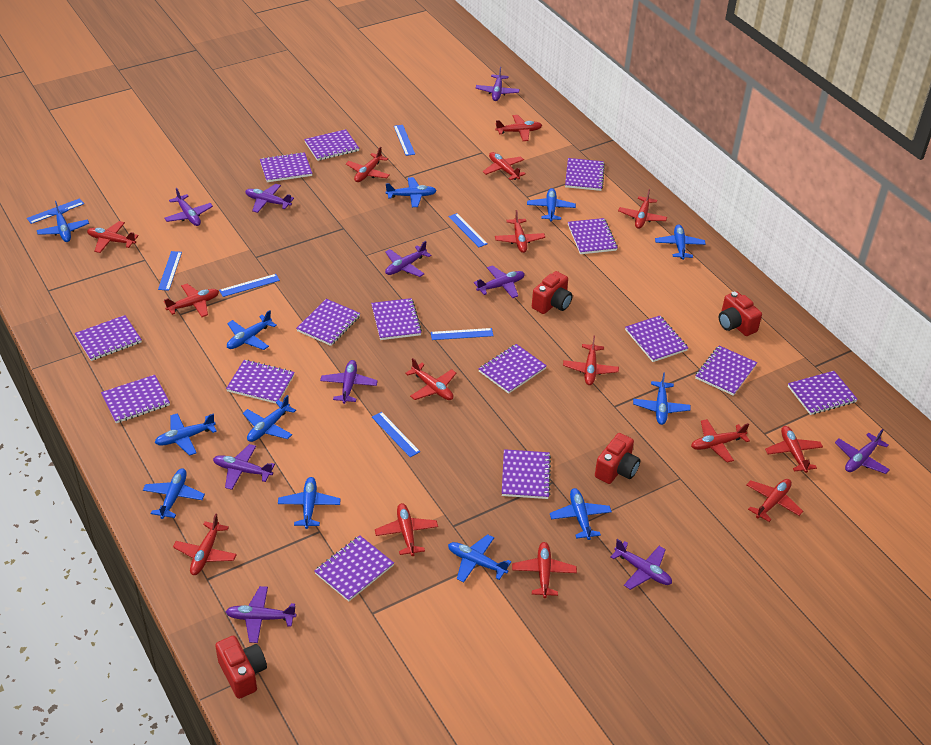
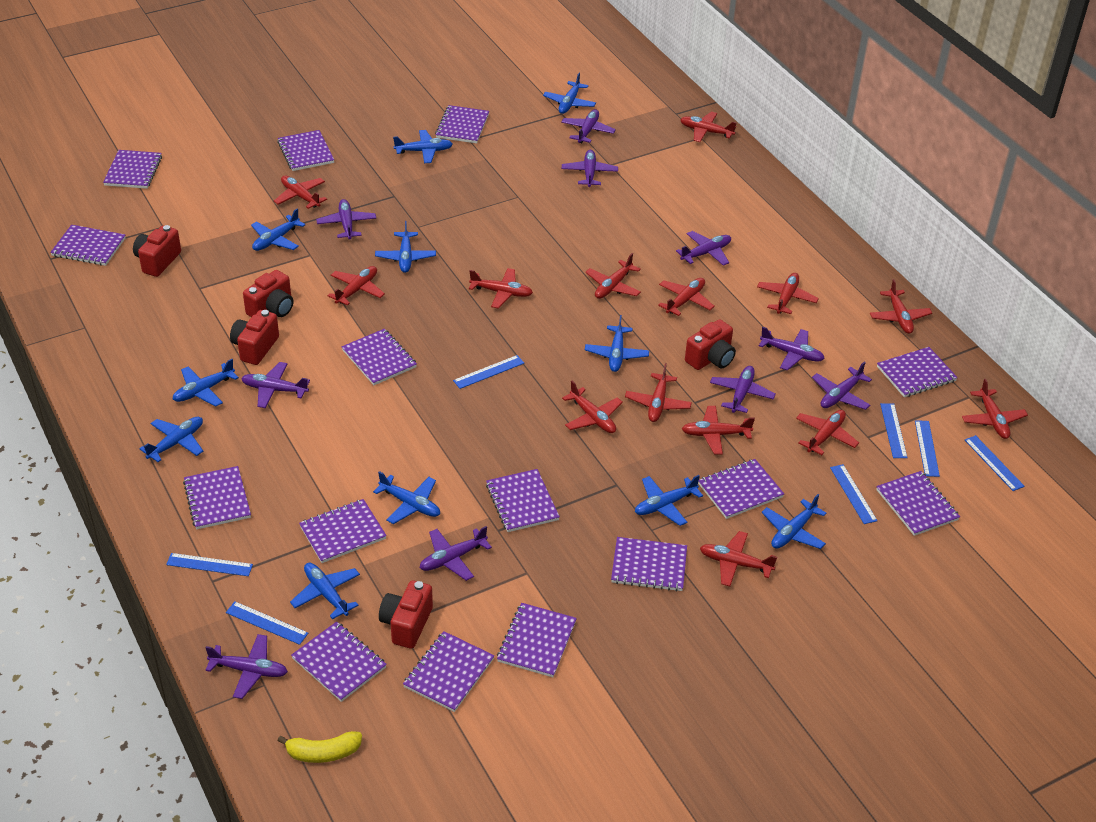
blue plane: [37,201,89,242] [143,468,205,519] [155,413,217,456] [227,310,277,350] [243,395,296,442] [278,477,341,529] [385,177,437,207] [448,534,511,582] [527,188,576,221] [550,488,612,540] [633,372,691,425] [655,225,706,260] = 12 -> [139,417,203,462] [172,359,239,407] [251,208,306,251] [290,563,360,619] [373,471,440,524] [375,221,436,273] [393,130,453,163] [543,73,596,114] [585,315,649,372] [635,475,703,526] [762,494,827,549] = 11
red camera: [215,636,267,699] [532,271,573,314] [595,433,640,484] [719,291,762,336] = 4 -> [133,225,181,277] [230,310,279,365] [243,270,293,317] [379,580,433,649] [685,319,736,370] = 5
red plane: [87,221,139,253] [164,284,219,317] [173,514,237,575] [346,146,390,182] [375,503,438,556] [405,358,456,400] [483,152,526,180] [495,115,542,141] [495,210,545,253] [512,542,577,598] [563,335,619,385] [618,189,667,229] [691,419,750,463] [746,479,803,522] [765,426,823,473] = 15 -> [274,176,327,209] [328,266,385,306] [469,268,533,309] [562,381,623,433] [585,253,641,299] [625,363,692,422] [658,278,715,316] [680,112,736,142] [682,406,755,454] [700,531,777,586] [757,273,819,314] [796,410,859,455] [870,279,932,334] [962,379,1028,439] = 14
yellow banana: none = 0 -> [278,731,362,763] = 1

